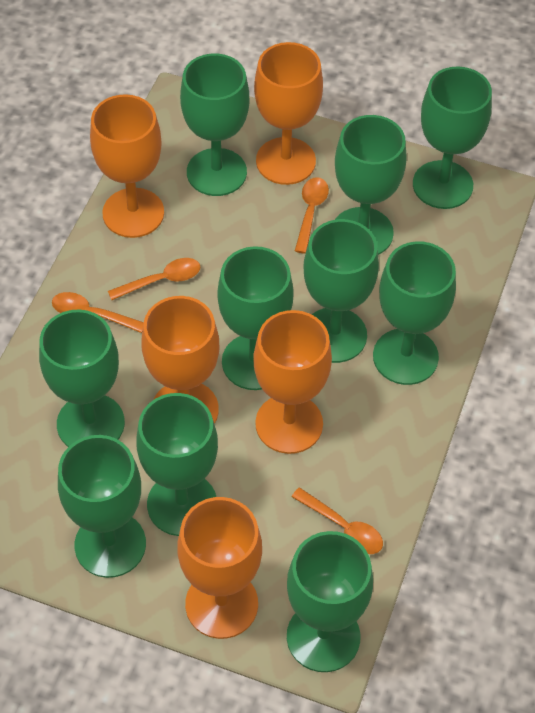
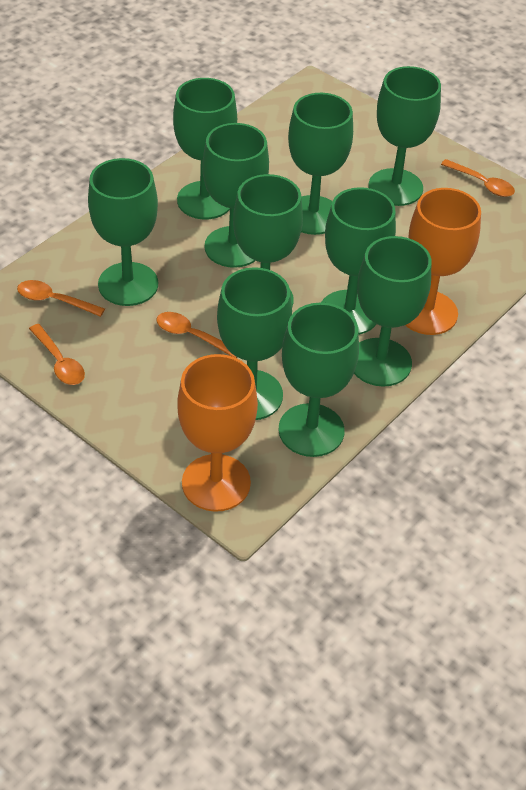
orange goblet: [90,94,164,238] [141,296,219,424] [177,497,262,639] [253,310,332,454] [254,42,323,185] = 5 -> [177,354,258,512] [405,188,481,335] = 2

